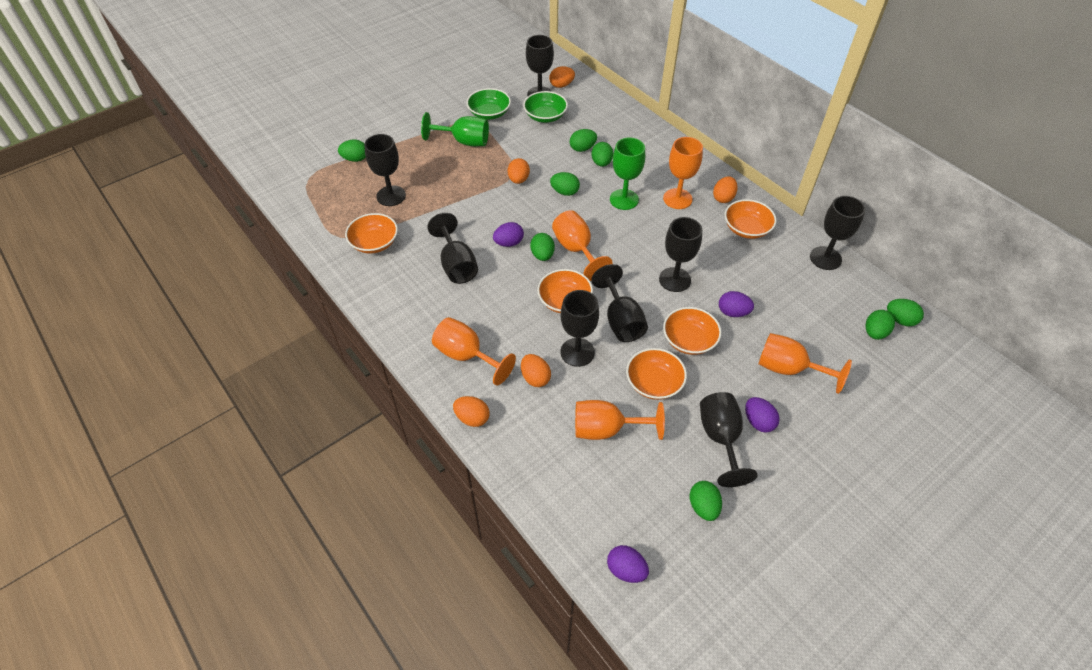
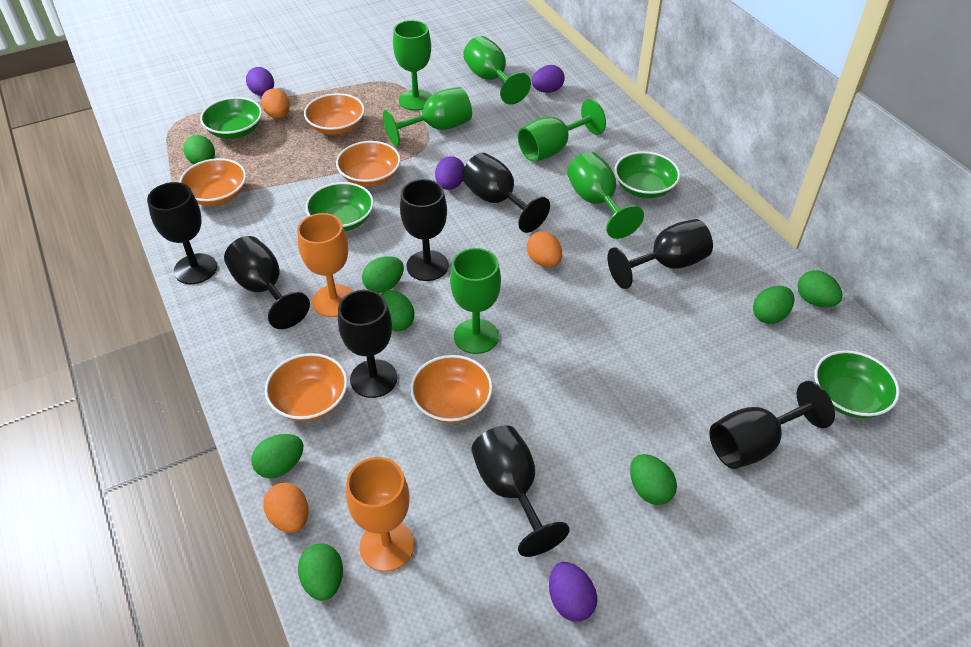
green bowl: [467,88,511,120] [523,91,568,123] = 2 -> [200,97,262,139] [305,182,374,231] [614,151,680,198] [814,350,900,418] = 4
green goblet: [421,112,489,146] [610,138,645,210] = 2 -> [383,87,472,146] [393,20,432,111] [450,248,501,354] [463,36,531,105] [518,99,606,162] [567,152,644,239] = 6
orange egg: [453,396,490,427] [508,158,530,184] [521,354,551,387] [549,66,575,88] [713,176,738,203] = 5 -> [261,88,290,119] [263,483,308,533] [527,231,562,267] = 3
orange goblet: [432,317,516,386] [552,210,613,281] [575,400,665,440] [663,137,703,209] [758,333,852,394] = 5 -> [297,213,353,317] [346,457,414,572] = 2

